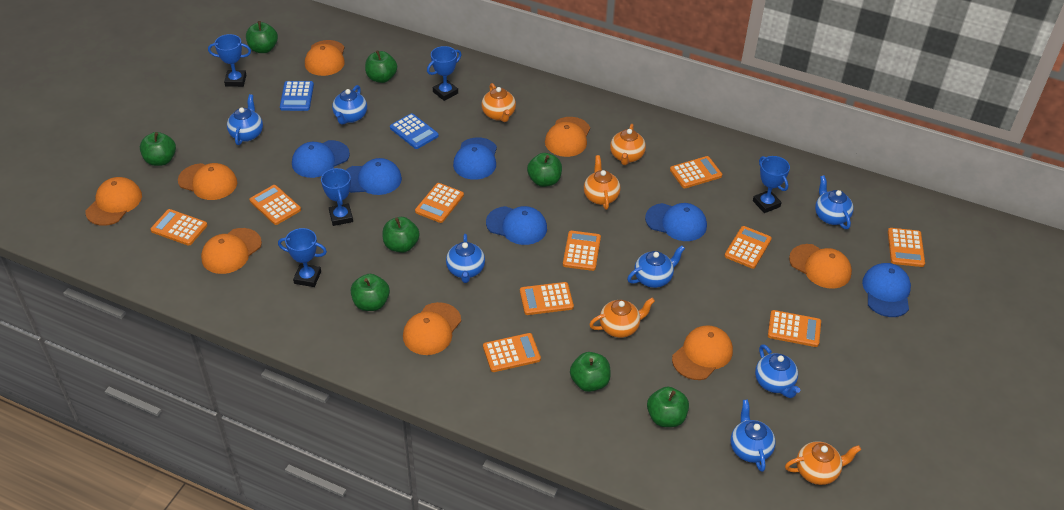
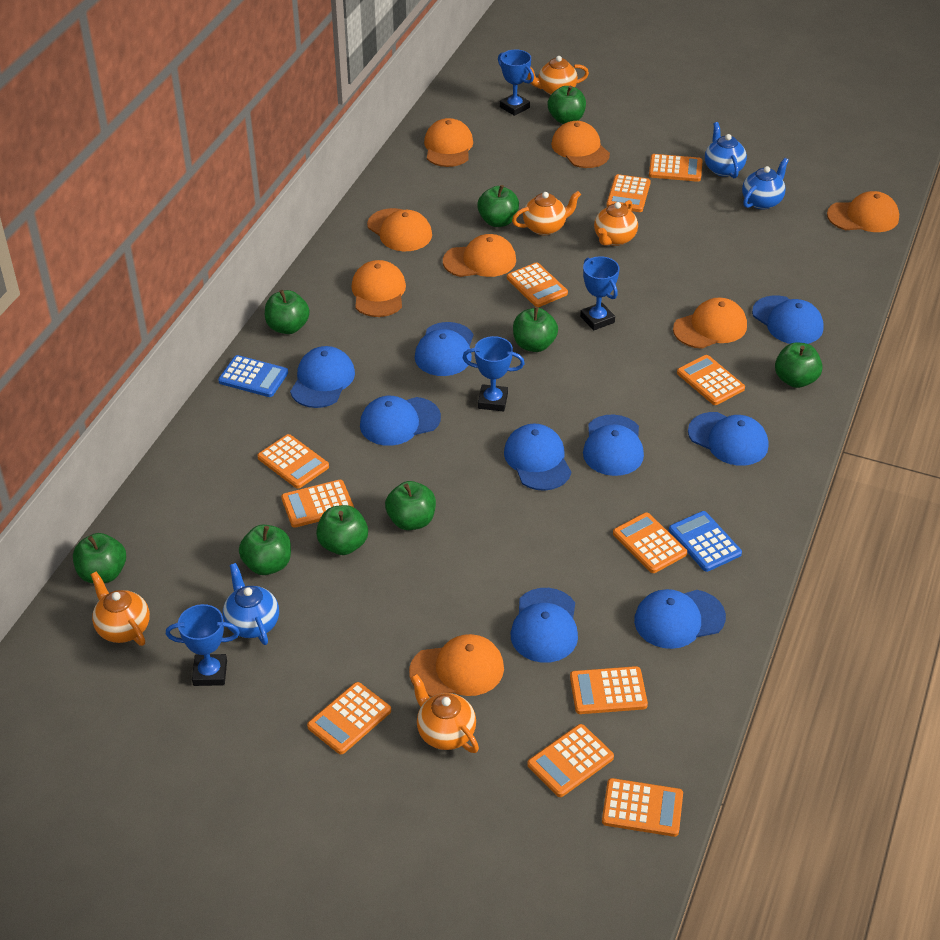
blue cap: [292,140,350,178] [346,158,402,195] [453,137,497,180] [486,206,547,245] [645,203,707,241] [862,263,911,317] = 6 -> [290,346,355,408] [360,396,441,446] [415,322,473,376] [504,424,571,491] [511,588,578,663] [583,415,644,476] [634,589,726,649] [688,412,768,466] [752,295,824,344] = 9
blue teapot: [227,94,263,145] [332,85,367,124] [446,234,485,283] [627,245,685,288] [730,400,776,472] [755,344,801,398] [815,175,854,229] = 7 -> [223,563,279,645] [705,122,747,178] [742,158,789,209] = 3
blue trophy: [208,34,251,87] [278,228,327,287] [321,168,353,226] [427,46,461,101] [753,156,790,213] = 5 -> [166,604,240,686] [463,336,525,411] [498,49,534,116] [580,256,619,330] = 4
green apple: [140,132,176,166] [246,21,278,53] [351,274,390,311] [365,50,397,83] [382,217,420,253] [527,153,562,187] [570,352,611,392] [647,387,689,427] = 8 -> [73,533,126,583] [239,525,291,575] [265,290,310,334] [316,505,368,555] [385,481,436,530] [477,185,519,227] [513,307,558,352] [547,86,586,124] [775,343,823,388] = 9
orange calculator: [150,209,207,246] [249,185,301,225] [415,183,464,223] [483,333,541,372] [520,282,574,315] [563,231,601,271] [670,156,722,188] [724,226,772,269] [768,310,821,347] [888,228,925,267] = 10 -> [257,434,329,489] [281,480,354,528] [307,682,391,754] [507,262,568,307] [527,724,614,797] [570,666,648,714] [602,778,683,837] [606,174,651,212] [613,512,687,573] [649,154,703,182] [677,355,745,405] = 11

